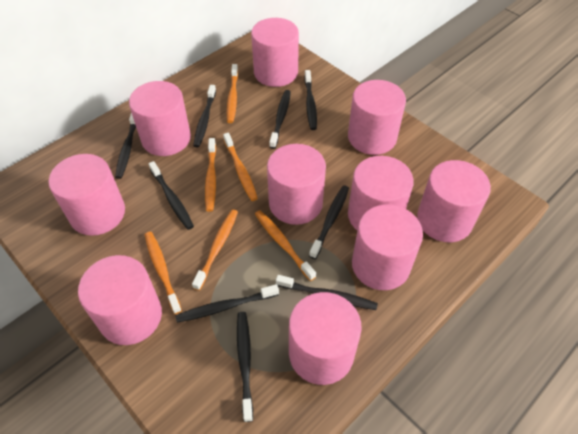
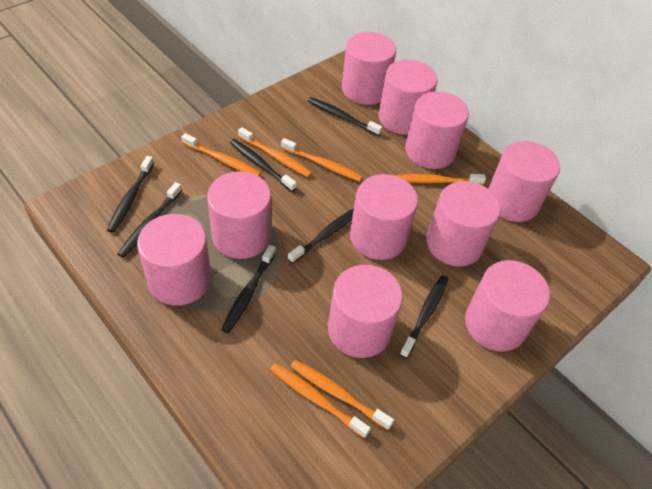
black toothbrush: [115,113,136,179] [149,161,194,230] [175,284,279,323] [193,85,216,147] [237,312,253,422] [269,90,291,149] [276,275,378,310] [304,70,317,130] [309,185,349,259] = 9 -> [107,156,154,232] [118,182,182,258] [221,245,276,333] [230,139,297,192] [288,208,354,264] [308,97,382,136] [400,275,449,358] = 7

